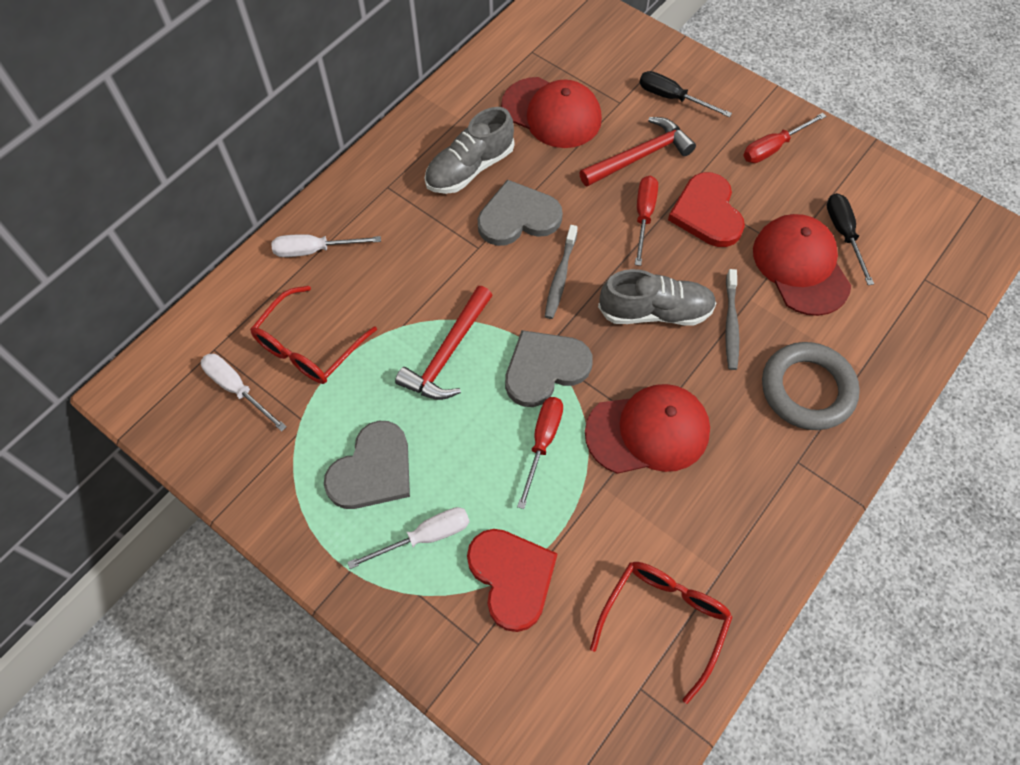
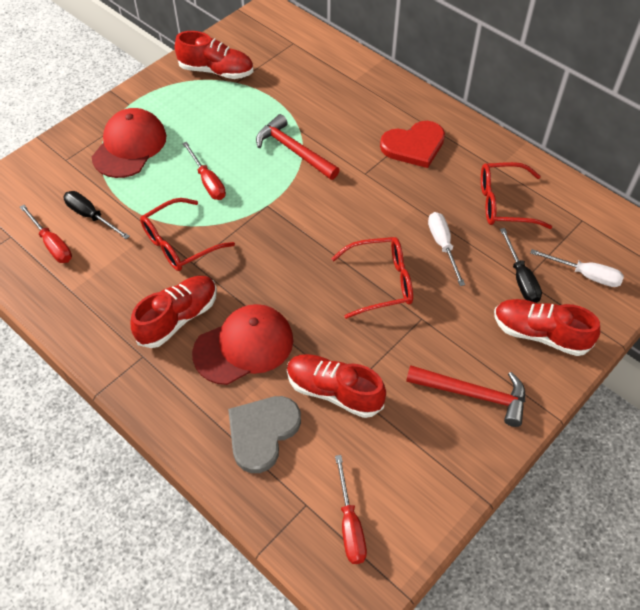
grey heart: [324,421,410,509] [478,180,563,246] [505,330,593,407] = 3 -> [228,396,301,473] = 1
grey ring: [762,342,860,430] = 1 -> none = 0
grey shoe: [425,107,514,194] [598,269,716,326] = 2 -> none = 0
grey toothbrush: [545,225,578,319] [725,269,739,370] = 2 -> none = 0
red cap: [501,77,602,148] [585,384,710,474] [753,214,851,316] = 3 -> [92,108,167,178] [192,304,293,385] = 2
red glasses: [250,286,377,384] [590,562,733,704] = 2 -> [140,198,235,271] [331,237,413,319] [481,162,552,229] = 3
red heart: [467,529,558,632] [668,172,745,247] = 2 -> [380,121,445,168] = 1
red shoe: none = 0 -> [130,276,217,348] [175,31,253,79] [287,354,386,418] [494,299,600,356] = 4
white screwdriver: [201,354,287,432] [271,234,381,257] [347,507,470,569] = 3 -> [428,212,465,286] [530,249,624,287] = 2

